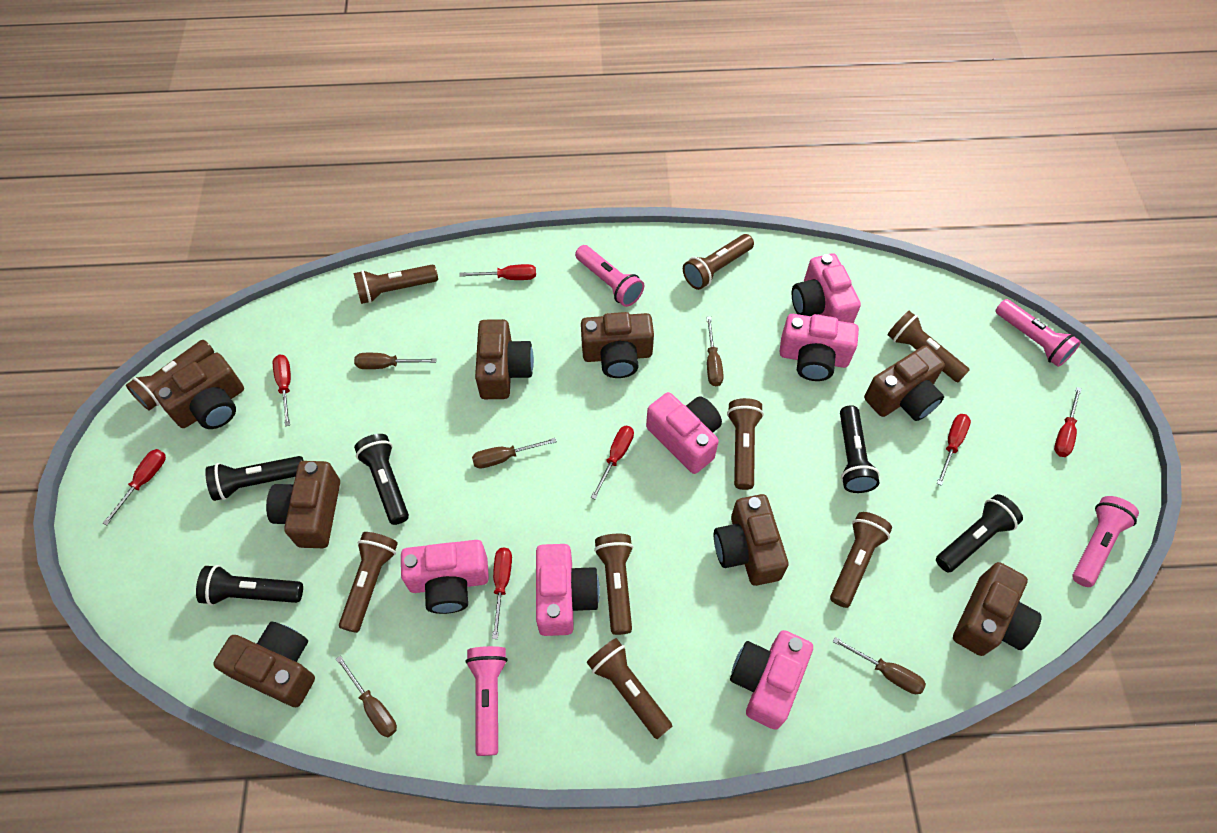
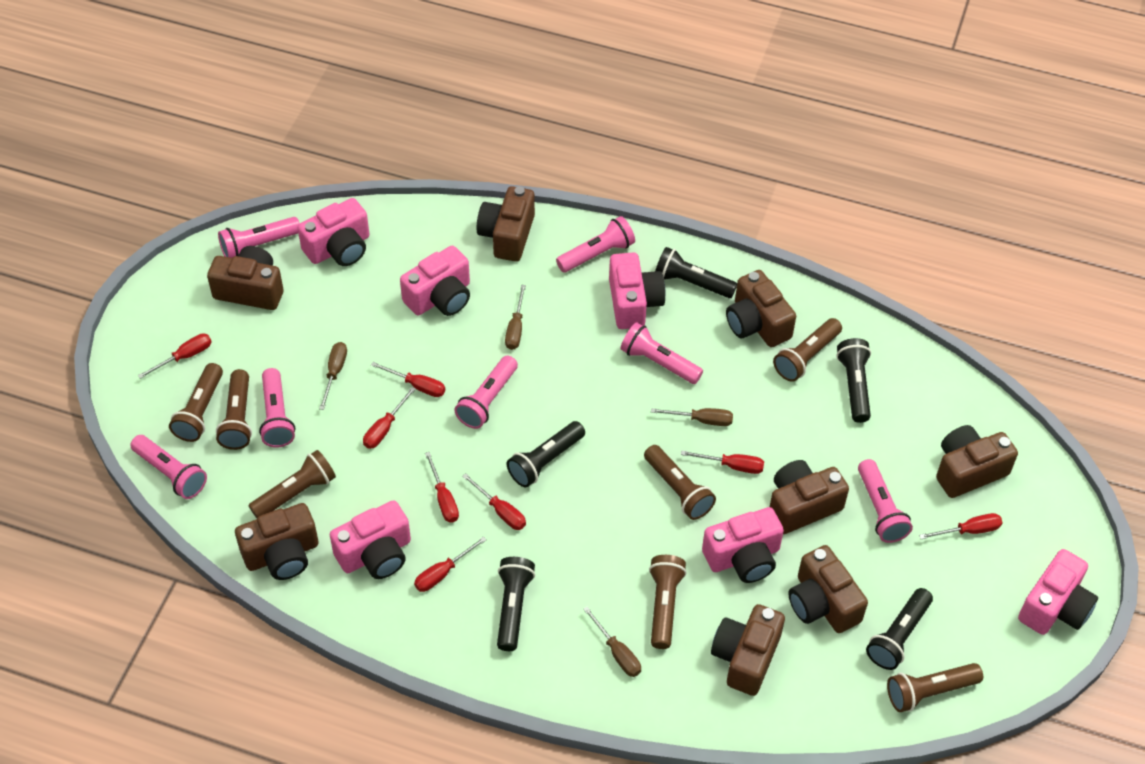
brown flashlight: [126,340,214,410] [339,532,398,633] [354,264,438,304] [587,638,672,739] [594,534,633,635] [683,234,754,290] [727,398,764,490] [830,512,892,608] [887,311,970,382] = 9 -> [169,363,223,442] [216,369,252,450] [249,450,336,518] [644,445,716,520] [649,555,687,649] [773,318,842,382] [887,663,983,712] = 7
brown screwdriver: [336,655,397,737] [354,353,436,369] [472,438,557,469] [706,316,724,386] [833,637,926,694] = 5 -> [319,342,347,410] [505,285,526,350] [583,606,641,677] [651,408,733,426] = 4
pink flashlight: [465,646,508,756] [575,245,644,307] [995,299,1081,367] [1072,496,1139,587] = 4 -> [130,435,207,499] [218,217,300,258] [259,368,295,448] [454,356,518,429] [556,216,635,272] [621,322,703,384] [858,459,913,543] = 7
red screwdriver: [103,449,166,525] [273,355,291,426] [459,264,536,280] [492,547,512,639] [591,426,634,500] [937,414,971,486] [1054,387,1082,457] = 7 -> [138,334,212,379] [363,387,416,449] [371,362,445,397] [414,536,487,592] [425,452,459,523] [462,473,526,530] [681,450,764,474] [919,513,1002,539] = 8

